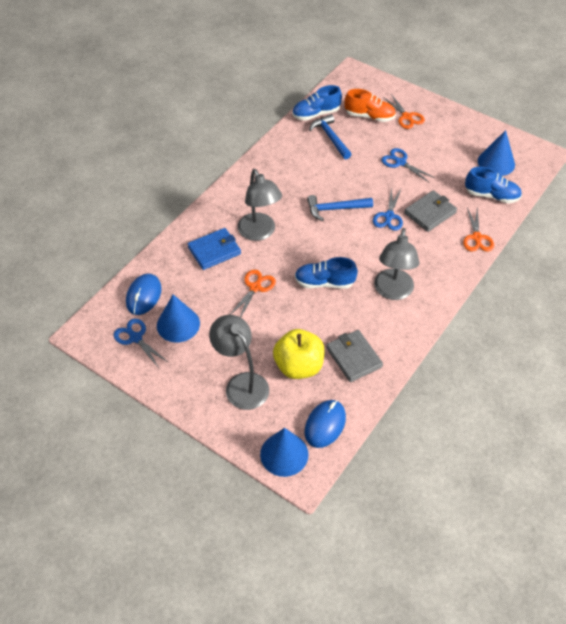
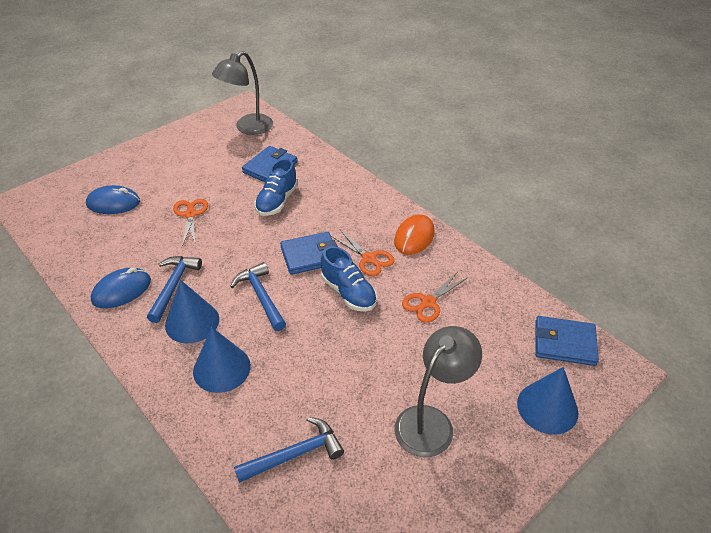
blue hammer: [307,195,373,221] [309,114,352,159] = 2 -> [147,256,202,323] [230,262,286,331] [234,417,344,483] = 3
blue scissors: [114,319,168,368] [373,187,403,231] [381,148,435,182] = 3 -> none = 0
blue shoe: [292,85,342,121] [295,257,358,289] [465,167,522,203] = 3 -> [255,158,298,216] [321,246,377,312] = 2
blue wallet: [188,228,241,270] = 1 -> [242,146,297,182] [280,232,337,275] [535,316,599,366] = 3
grey lamp: [209,315,269,410] [238,169,282,241] [374,228,420,300] = 3 -> [212,51,273,135] [394,326,482,457] = 2
grey wallet: [326,330,383,382] [404,190,457,232] = 2 -> none = 0
orange mouse: none = 0 -> [394,214,435,255] = 1
orange shoe: [344,89,396,122] = 1 -> none = 0
yellow apple: [273,329,325,379] = 1 -> none = 0

